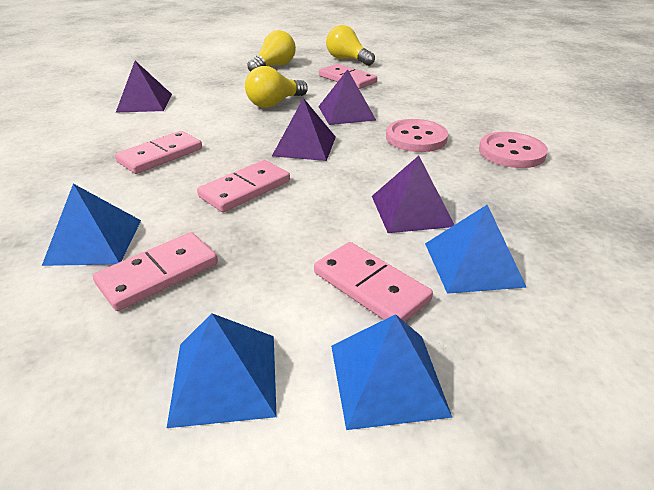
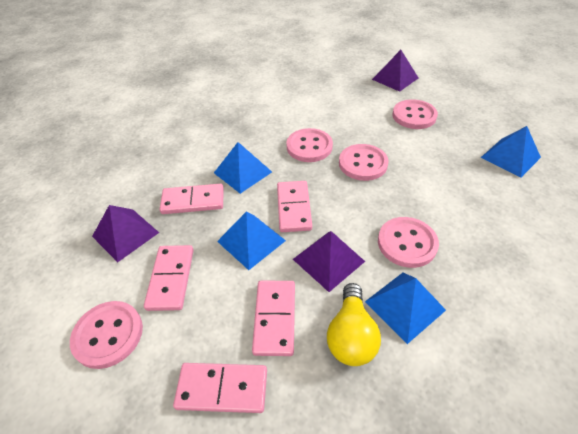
pink button: [386,119,448,152] [479,132,548,168] = 2 -> [70,301,143,369] [286,128,333,162] [339,144,389,181] [378,217,439,268] [392,99,438,129] = 5
purple pyramid: [116,61,172,112] [272,98,336,161] [318,69,376,125] [372,156,455,233] = 4 -> [92,205,159,262] [293,231,365,292] [372,50,418,92] = 3
yellow light bulb: [245,66,308,108] [247,30,296,72] [326,25,375,66] = 3 -> [327,283,381,366] = 1

